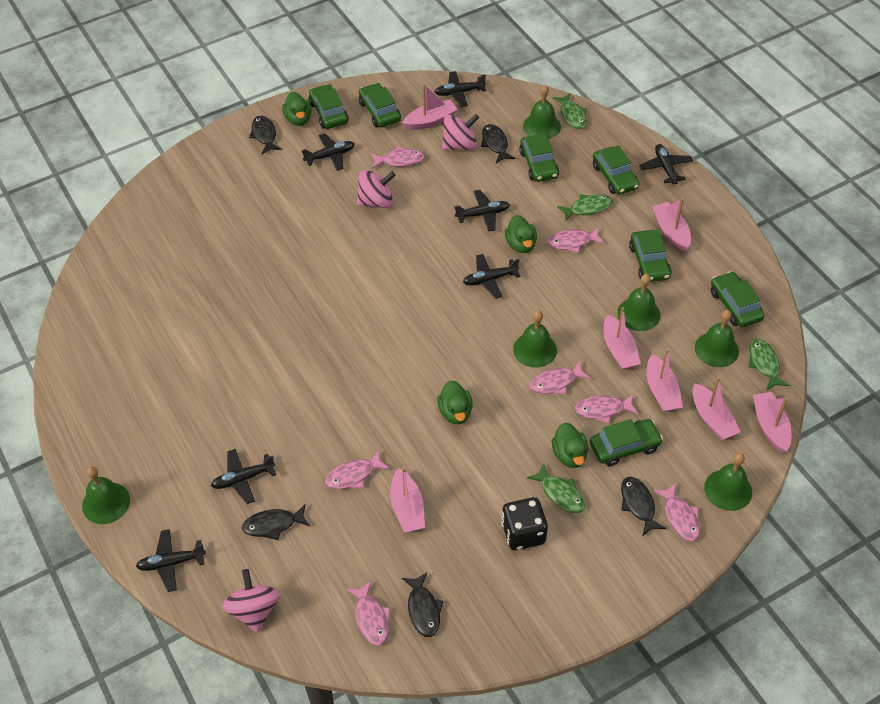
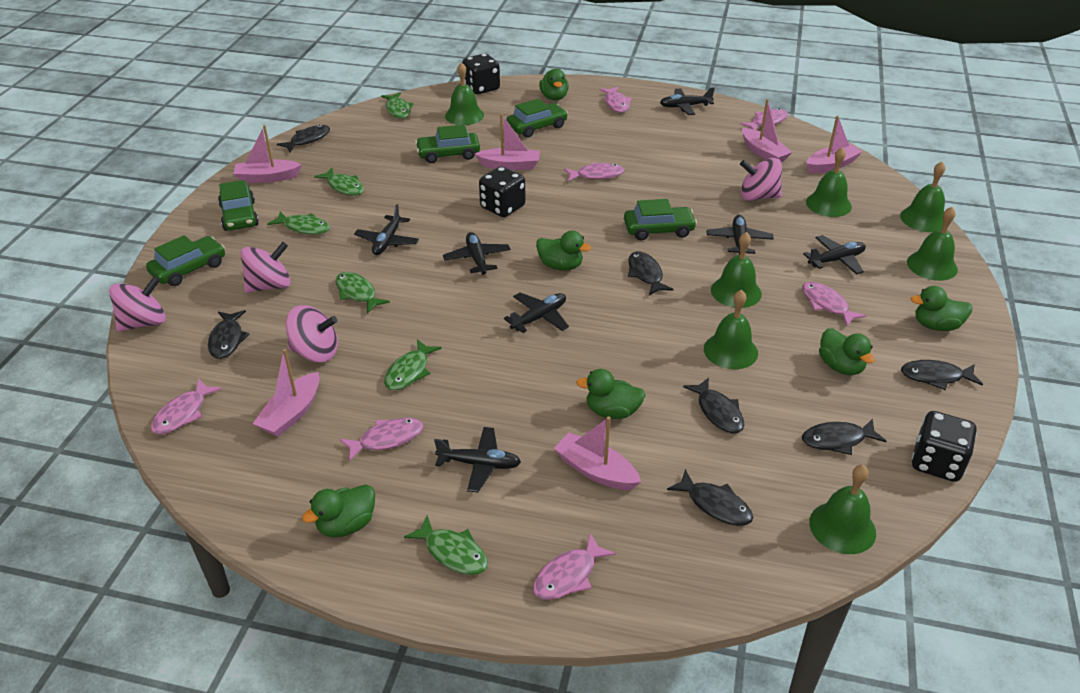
black dice: [501,497,548,551] = 1 -> [462,53,500,94] [479,167,525,217] [912,411,977,482] = 3
black fish: [242,505,310,540] [249,116,282,154] [402,572,444,637] [481,124,515,163] [621,477,666,536] = 5 -> [208,310,249,359] [277,125,330,152] [628,252,674,295] [667,469,753,526] [683,377,744,433] [802,419,886,455] [901,360,983,390] = 7
green bell: [82,466,130,524] [513,310,557,368] [523,85,561,139] [617,274,661,331] [695,310,739,367] [704,453,752,511] = 6 -> [445,62,484,125] [704,289,758,369] [711,232,762,308] [806,147,852,217] [809,465,876,554] [900,162,945,232] [907,207,958,281] = 7
green car: [309,84,349,129] [359,83,401,127] [519,134,559,182] [590,419,663,467] [593,145,640,195] [629,230,672,282] [711,271,764,328] = 7 -> [146,235,225,286] [218,180,259,231] [415,125,480,163] [506,99,568,138] [624,199,697,240] = 5
green duck: [282,92,312,126] [437,380,473,424] [505,215,537,253] [552,423,588,468] = 4 -> [302,485,375,537] [536,231,591,271] [539,69,569,101] [576,369,645,419] [819,328,875,375] [911,286,972,331] = 6
green fish: [527,464,585,513] [552,93,587,129] [557,194,613,222] [748,339,789,390] = 4 -> [267,211,330,235] [314,168,364,196] [335,272,390,314] [381,92,413,119] [384,339,442,390] [404,515,488,575] = 6
pink boat: [390,467,425,532] [402,84,458,130] [604,307,641,370] [647,349,683,412] [652,198,691,251] [692,377,740,440] [753,392,791,453] = 7 -> [233,125,302,183] [253,349,320,437] [475,114,540,170] [554,416,641,490] [742,99,792,162] [806,115,863,173] = 6
pink spinning top: [222,569,280,633] [357,170,395,208] [442,114,479,150] = 3 -> [109,276,166,332] [241,242,291,293] [286,305,338,363] [740,158,782,201] = 4

